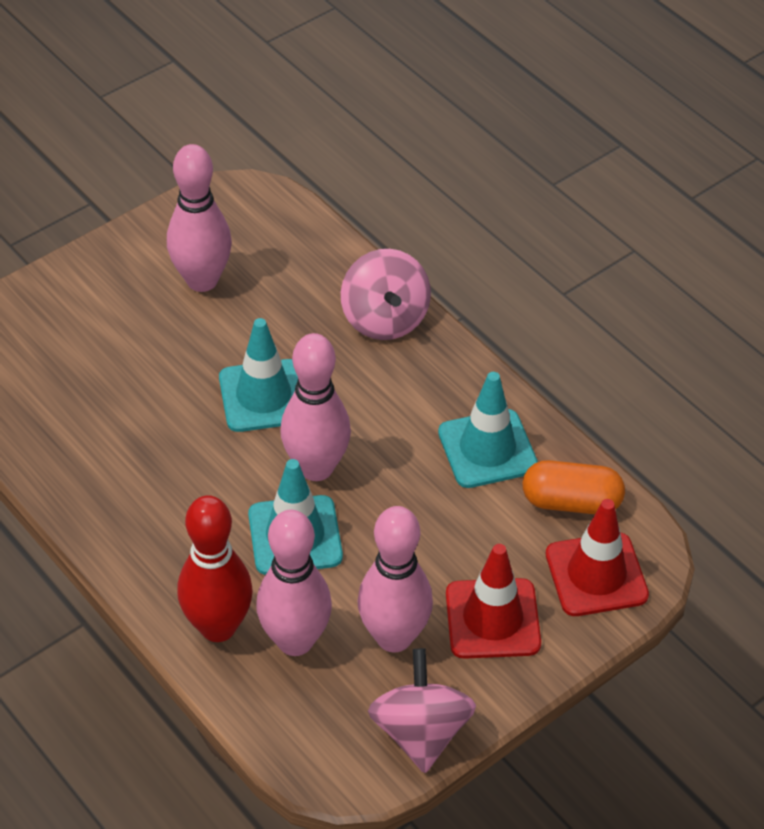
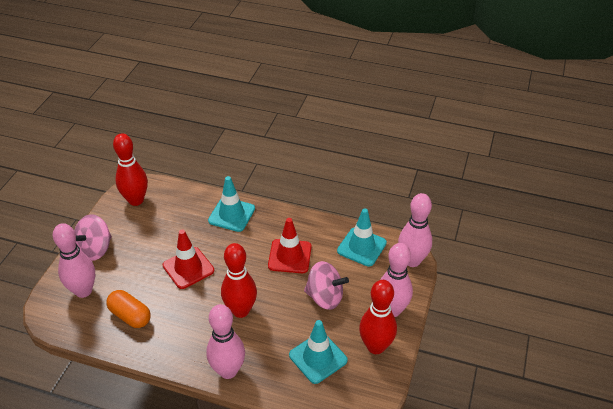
red bowling pin: [177,495,253,642] = 1 -> [113,133,148,206] [221,243,257,318] [359,280,397,354] = 3

